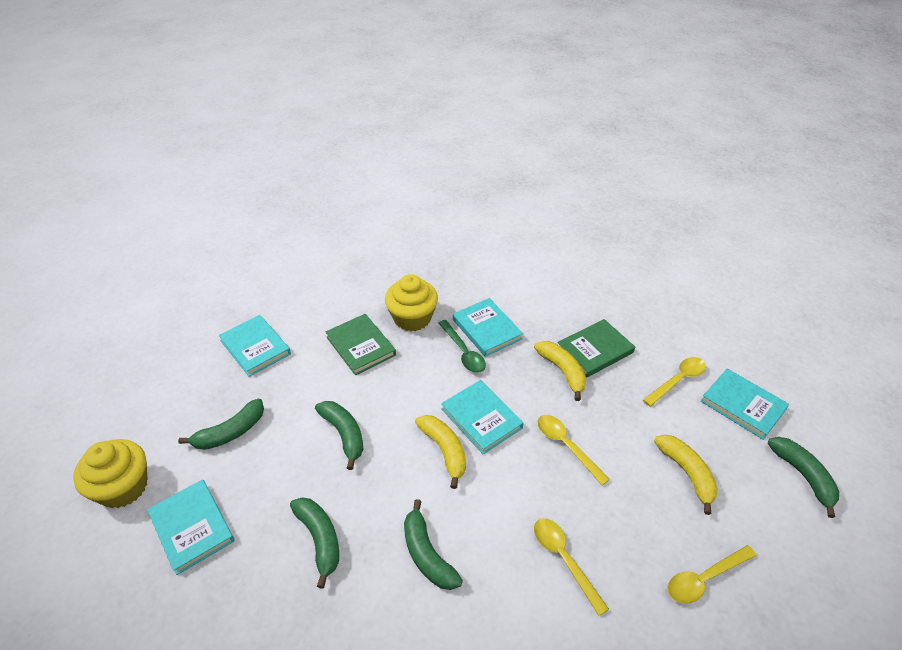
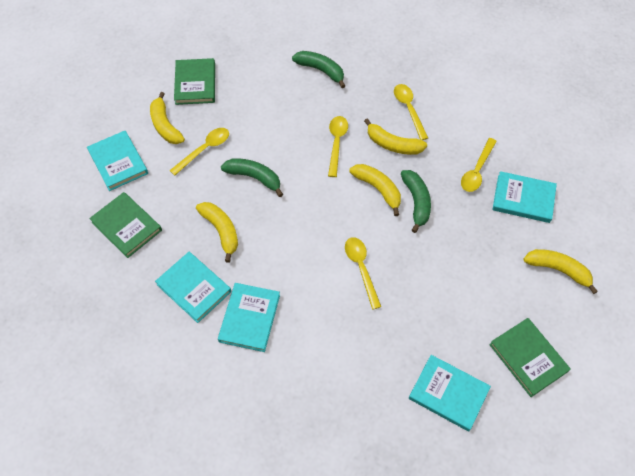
green banana: [178,399,264,450] [290,497,339,589] [315,401,363,470] [404,499,463,590] [768,437,839,518] = 5 -> [221,158,283,197] [292,51,345,88] [401,170,431,233] = 3
green book: [326,314,396,375] [557,319,635,378] = 2 -> [89,192,162,258] [174,58,215,105] [489,318,571,397] = 3
green spoon: [438,320,486,373] = 1 -> none = 0
yellow banana: [415,415,466,489] [534,341,586,401] [654,435,718,515] = 3 -> [150,92,185,144] [196,202,238,263] [349,164,401,216] [364,118,427,155] [523,249,598,294] = 5
yellow cupcake: [73,439,148,508] [385,274,438,331] = 2 -> none = 0
yellow spoon: [534,518,609,616] [537,415,610,485] [643,357,706,407] [668,545,757,604] = 4 -> [169,128,229,176] [328,116,348,177] [345,237,381,310] [394,84,428,140] [461,138,497,192] = 5

